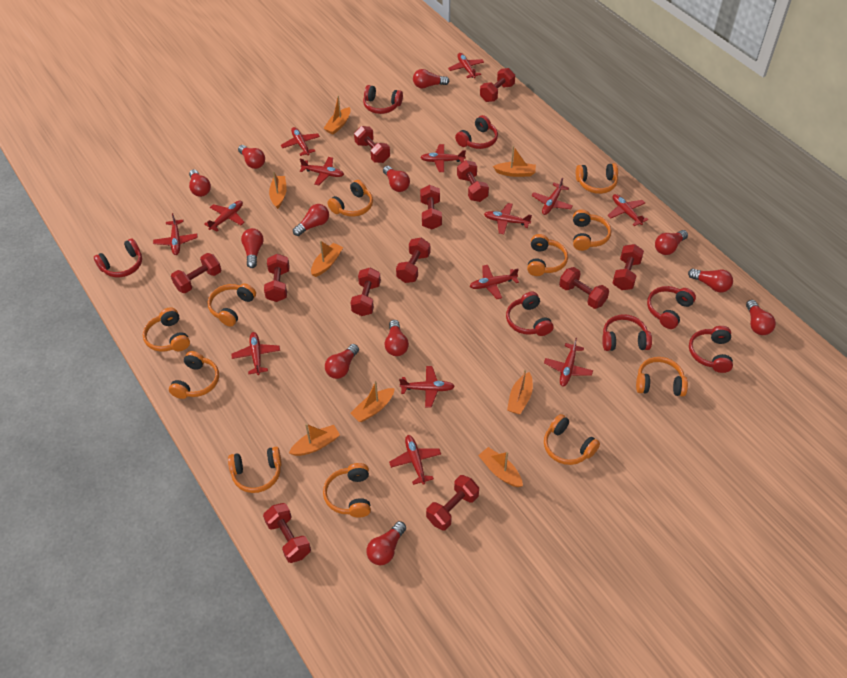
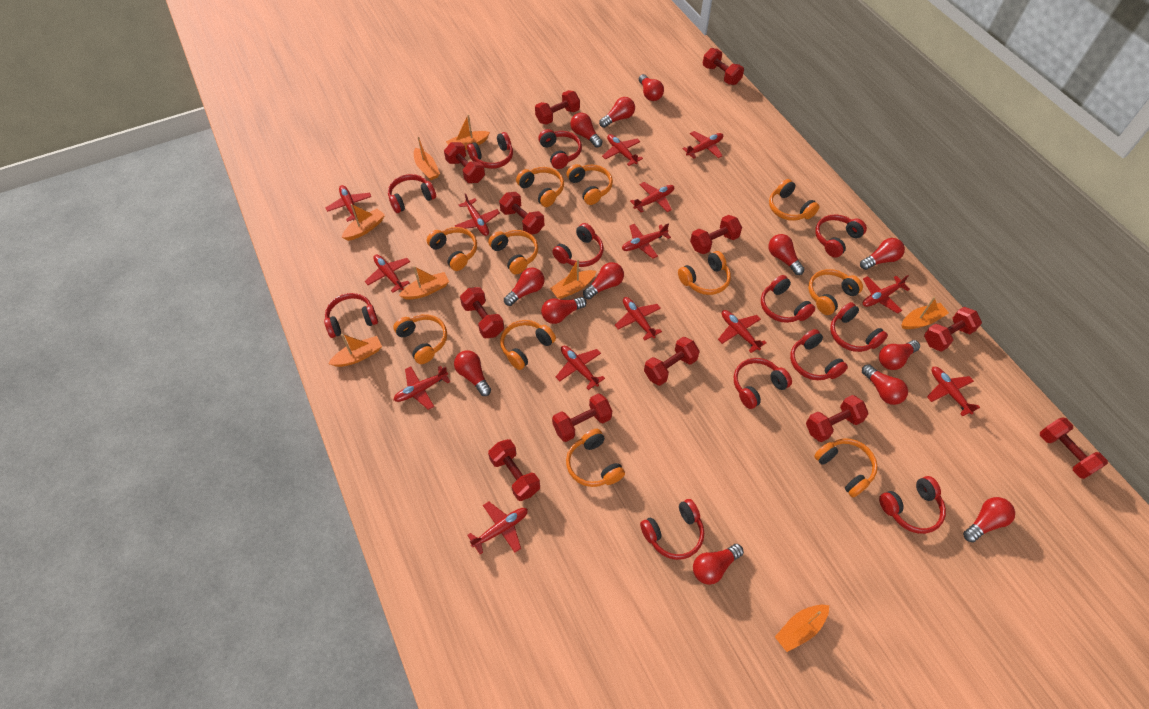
red headphones: [94,238,142,277] [363,85,403,114] [455,115,498,149] [506,292,553,336] [602,314,652,351] [647,286,696,329] [689,326,733,373] = 7 -> [324,293,378,338] [388,174,436,213] [467,132,513,169] [538,129,582,169] [552,223,604,267] [640,499,704,560] [734,358,792,409] [761,275,815,323] [790,329,848,380] [815,214,867,258] [830,302,888,352] [879,476,946,534] = 12
red light bulb: [189,169,211,197] [238,145,265,169] [241,228,264,268] [293,204,329,236] [325,344,359,379] [366,521,406,565] [383,166,410,192] [385,320,409,356] [413,69,449,89] [655,230,688,255] [688,268,733,293] [746,300,776,335] = 12 -> [454,350,491,396] [504,267,545,306] [541,297,587,324] [570,113,602,148] [583,262,624,299] [599,97,635,128] [639,74,664,101] [693,544,744,585] [768,234,805,275] [860,238,905,270] [862,364,908,405] [879,340,920,370] [963,497,1015,542] = 13

